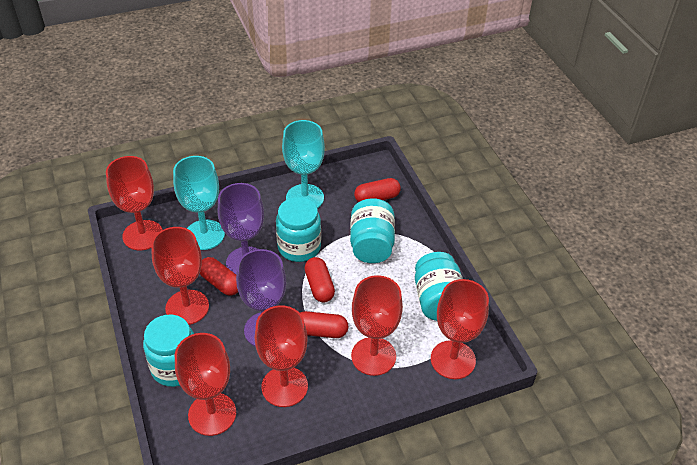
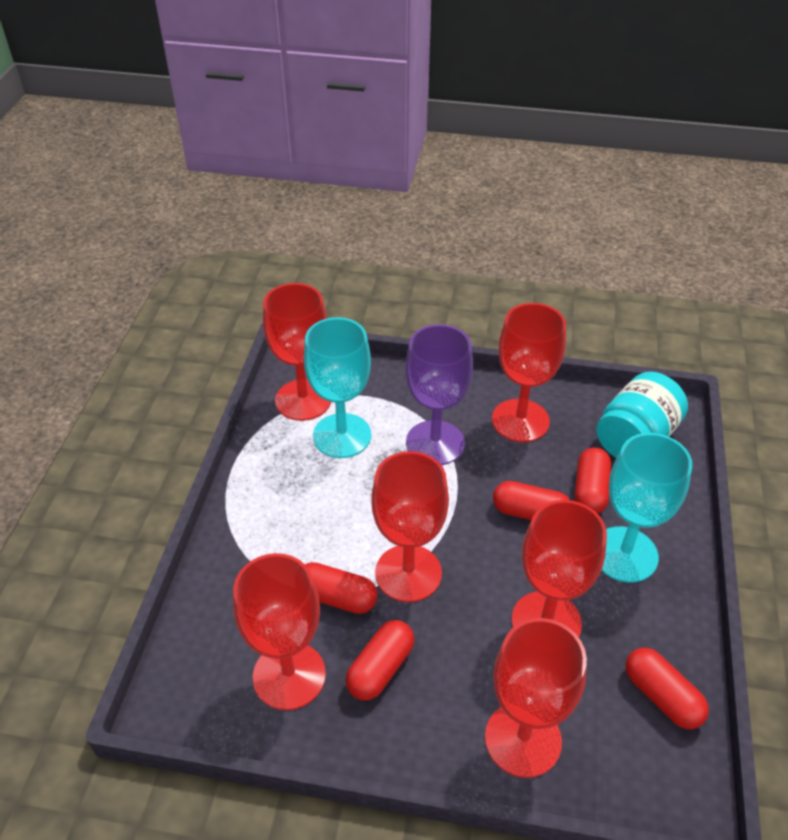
purple goblet: [218,183,264,274] [236,249,286,346] = 2 -> [405,324,473,465] = 1
red capsule: [200,257,238,296] [300,311,348,338] [305,257,335,302] [354,178,401,202] = 4 -> [305,562,378,614] [345,620,414,701] [493,481,570,520] [575,448,611,514] [626,648,709,729] = 5
turquoise jar: [143,315,194,387] [276,197,321,262] [350,198,395,263] [415,252,463,321] = 4 -> [596,372,688,458] = 1

